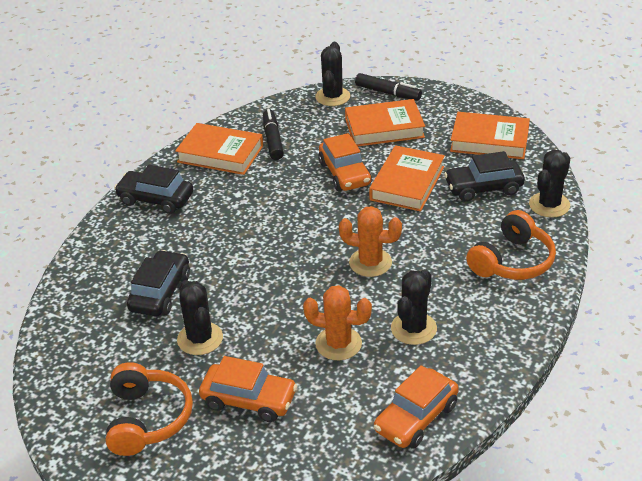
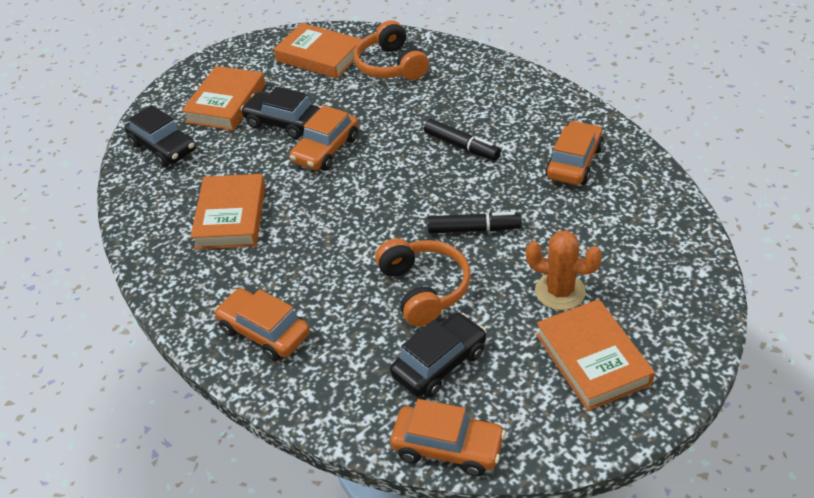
black cactus: [177,280,223,355] [315,42,350,106] [391,269,437,345] [529,150,570,218] = 4 -> none = 0
orange cactus: [303,285,372,360] [339,206,402,277] = 2 -> [526,230,602,310] = 1
orange car: [199,356,298,422] [318,133,372,191] [374,365,459,449] = 3 -> [214,288,310,361] [289,105,358,171] [390,399,506,476] [545,121,604,185] = 4

